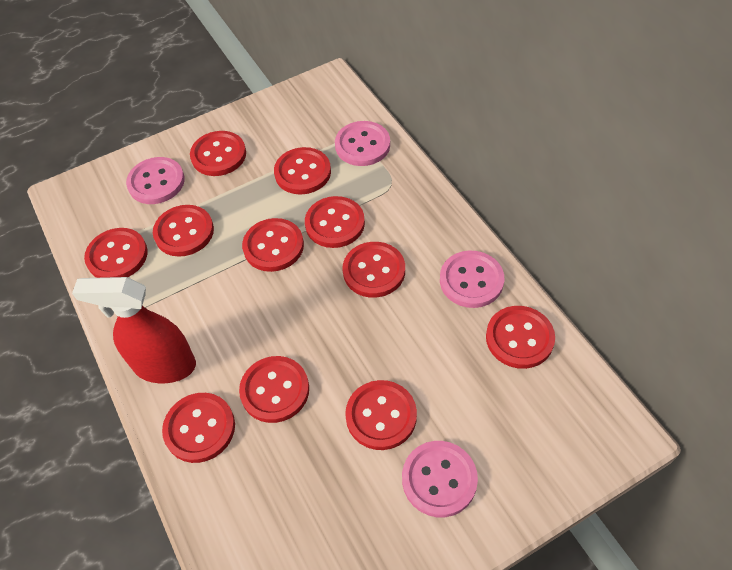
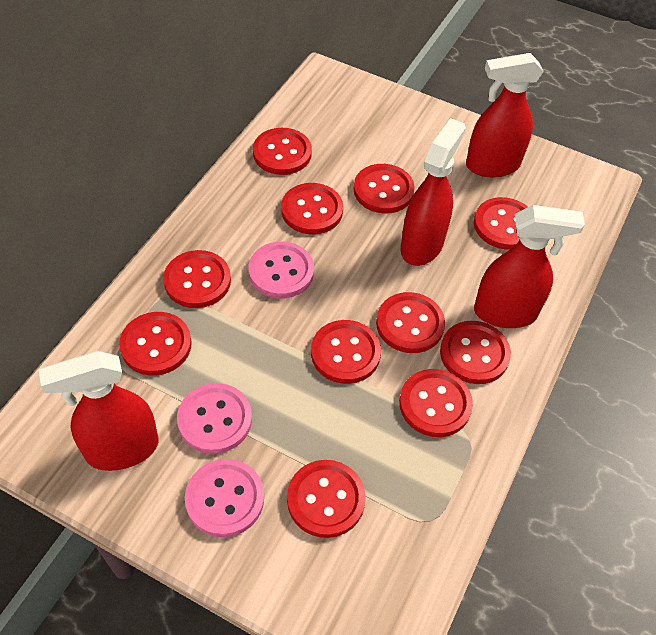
pink button: [126,157,185,204] [335,121,390,166] [402,441,478,517] [440,251,504,308] = 4 -> [177,383,252,454] [185,459,264,537] [249,242,314,298] = 3
red spray bottle: [72,277,196,383] = 1 -> [39,351,159,471] [401,118,466,266] [466,53,544,177] [474,205,585,328] = 4

